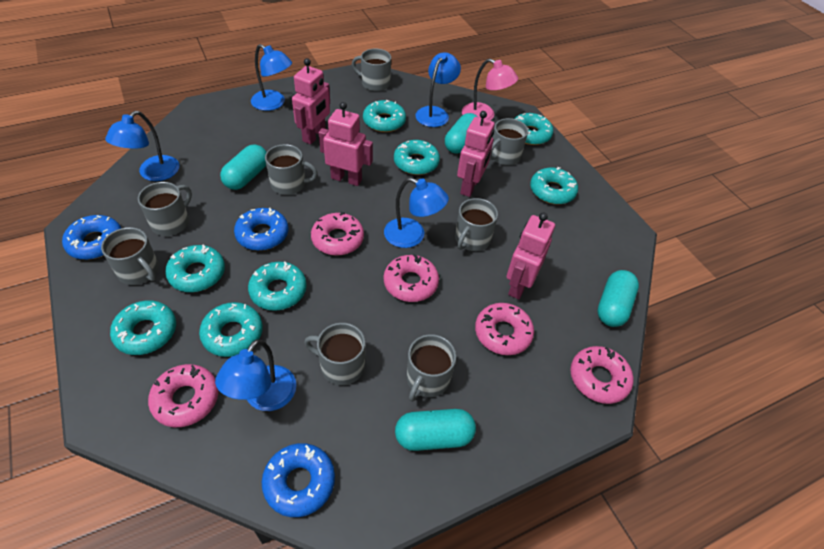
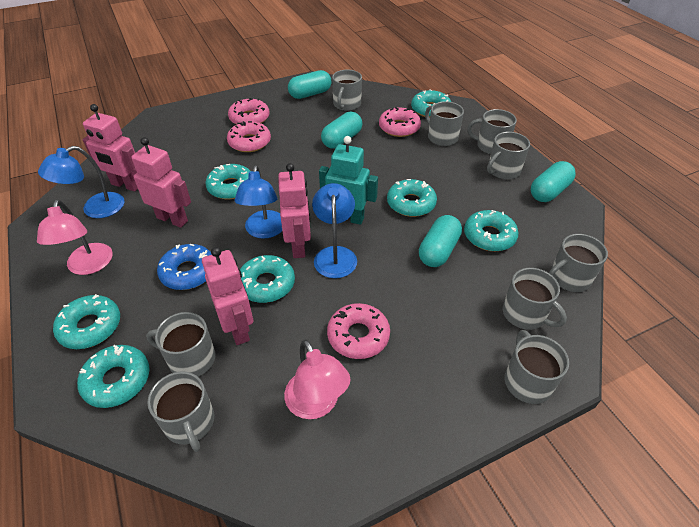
blue donut: [62,215,121,260] [234,208,288,251] [262,443,335,517] = 3 -> [157,244,212,290] = 1
blue lamp: [105,111,179,181] [215,339,296,411] [251,44,292,111] [384,178,449,248] [415,52,461,127] = 5 -> [38,146,124,218] [234,165,282,239] [312,183,357,278] = 3
grey mug: [101,227,159,285] [138,182,192,236] [265,144,318,195] [304,323,365,385] [352,48,391,92] [406,334,456,402] [455,198,498,251] [490,118,528,165] = 8 -> [146,312,216,376] [147,371,214,452] [332,70,362,111] [425,101,464,146] [467,109,517,154] [487,132,530,180] [502,268,567,330] [505,330,569,404] [549,234,608,292] = 9
pink donut: [148,364,219,427] [311,212,364,256] [384,254,439,302] [475,303,534,355] [570,346,634,404] = 5 -> [227,121,271,152] [228,98,270,125] [327,303,390,359] [379,107,421,137] = 4
pink lamp: [462,59,518,121] = 1 -> [37,200,113,275] [284,339,351,419] = 2
turquoise donut: [110,300,176,355] [165,245,225,292] [199,302,263,357] [248,262,307,311] [363,100,406,132] [394,140,440,175] [514,113,553,145] [530,167,578,204] = 8 -> [53,294,120,349] [77,345,150,408] [205,164,251,199] [240,255,295,303] [387,179,437,217] [411,89,451,117] [464,210,519,251] = 7
turquoise robot: none = 0 -> [319,136,378,225] = 1

